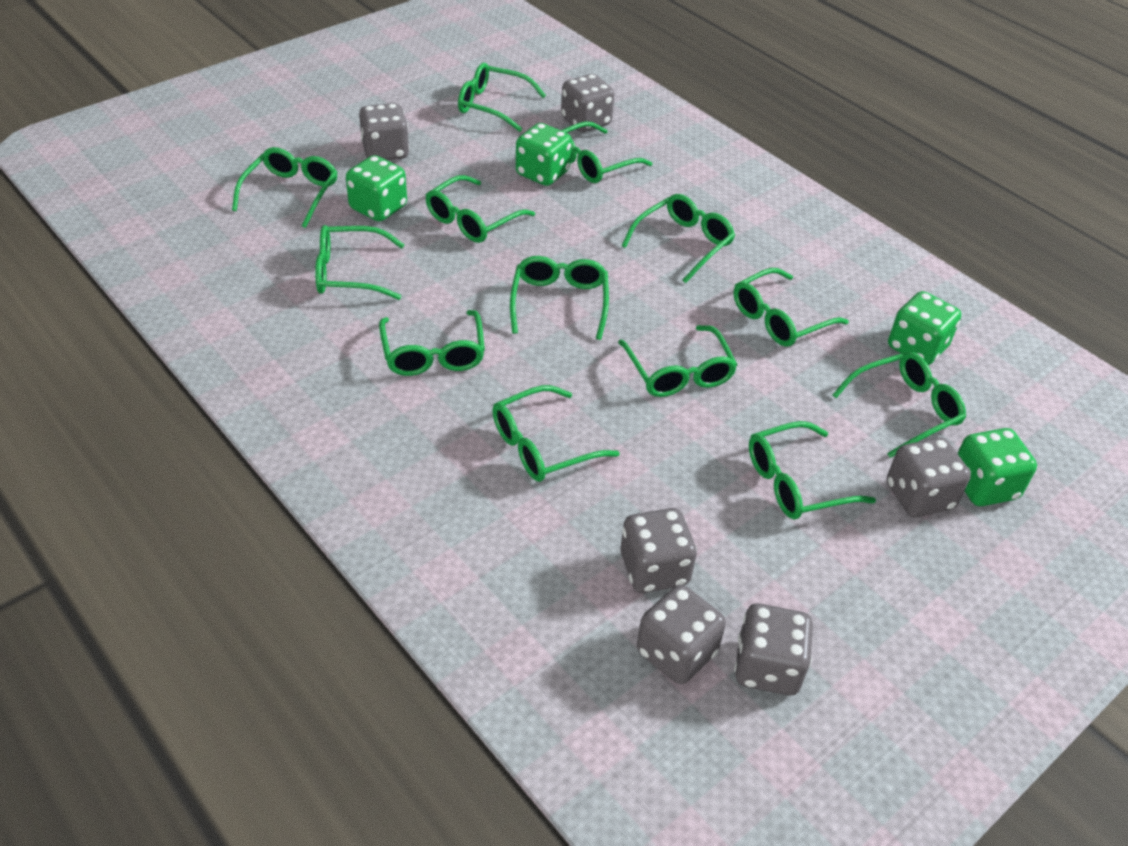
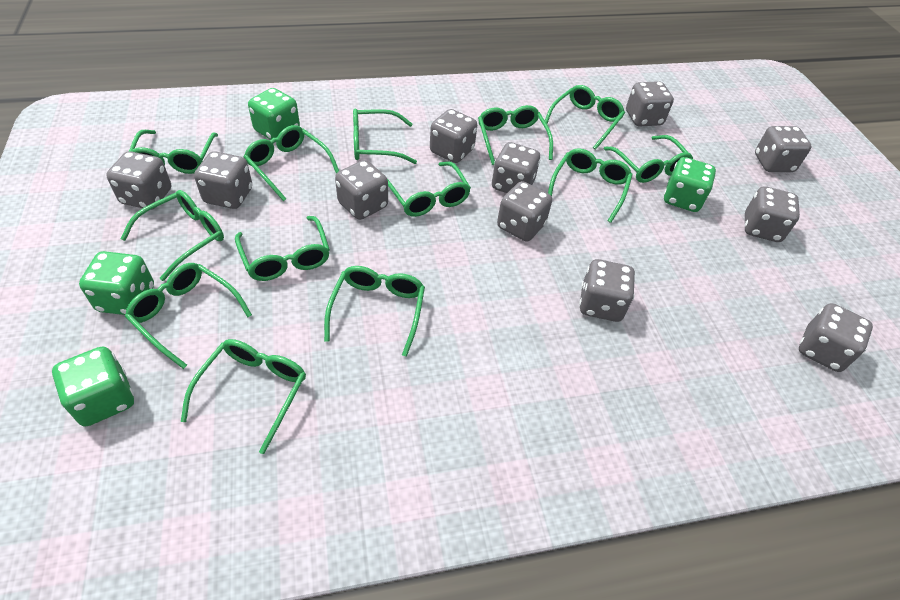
grey dice: [359,103,410,160] [561,74,614,132] [620,508,697,593] [637,585,726,684] [734,603,813,696] [887,437,971,517] = 6 -> [106,151,171,210] [194,151,252,209] [335,160,388,220] [430,109,477,163] [492,142,540,193] [497,181,552,242] [579,259,635,322] [626,81,674,127] [745,186,800,242] [755,126,812,172] [799,303,873,372] = 11

